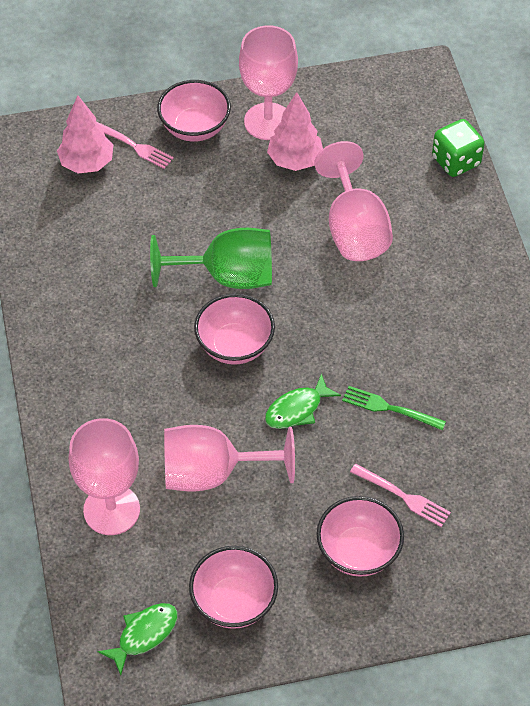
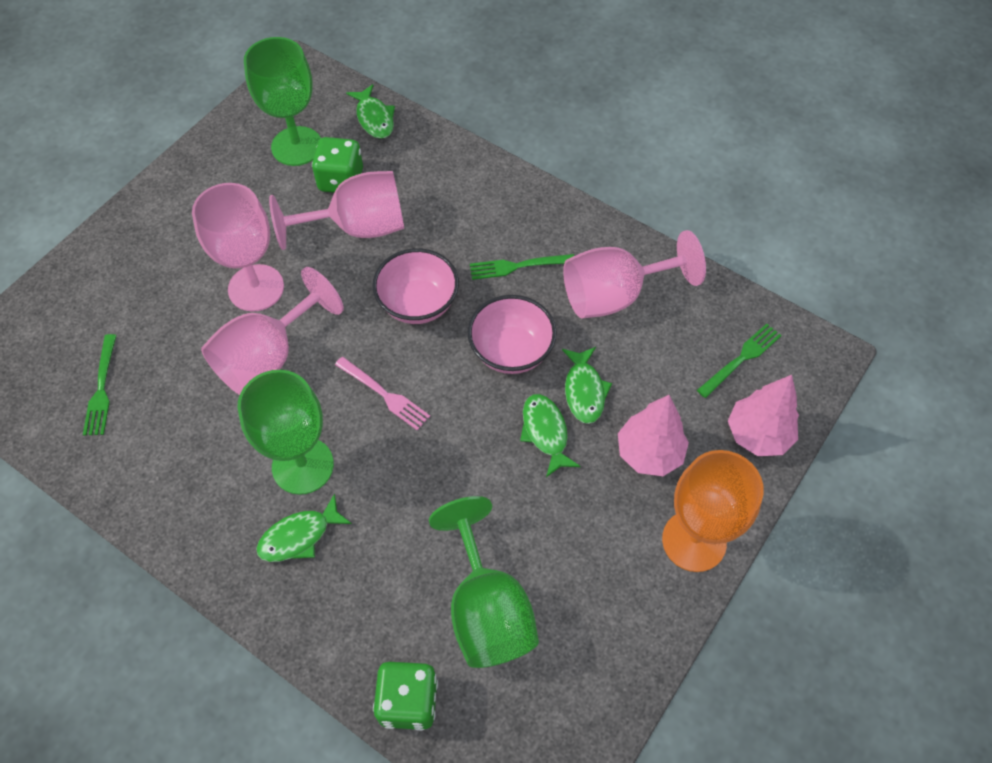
green dice: [432,119,484,177] = 1 -> [312,137,363,193] [373,662,438,731] = 2
green fish: [97,603,178,675] [265,374,341,429] = 2 -> [256,493,352,562] [346,84,395,139] [520,394,581,477] [562,347,612,424] = 4
green fork: [342,386,446,430] = 1 -> [83,334,117,436] [470,254,574,280] [697,324,782,398] = 3
green goblet: [150,228,272,289] = 1 -> [238,370,334,495] [244,37,321,166] [429,496,539,668] = 3
orange goblet: none = 0 -> [662,450,764,572] = 1
pink bowl: [157,80,231,142] [189,546,278,629] [194,294,275,365] [317,496,404,577] = 4 -> [372,248,459,324] [467,295,557,374] = 2
pink fork: [96,121,174,169] [350,464,451,527] = 2 -> [335,357,430,430] = 1

